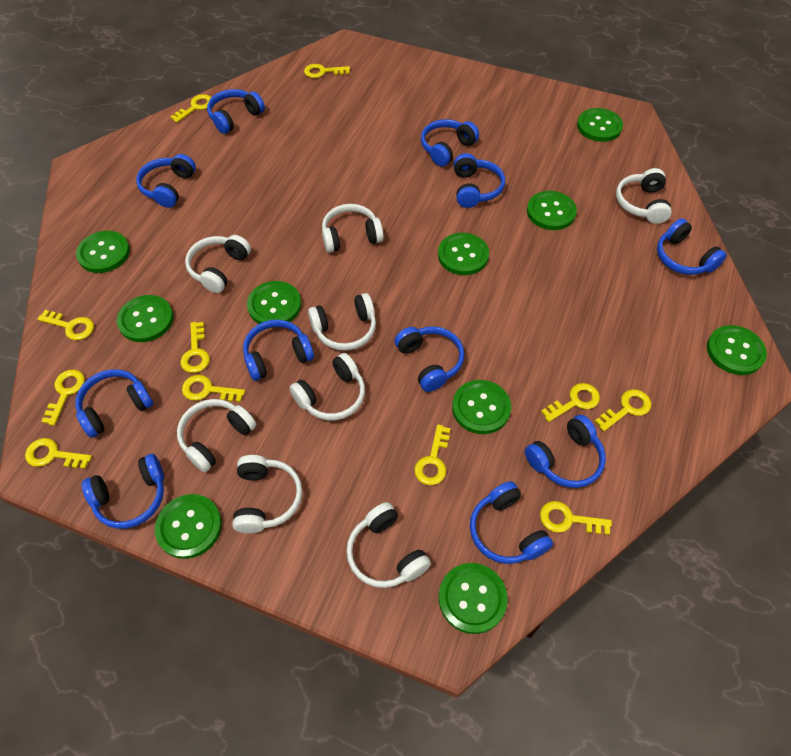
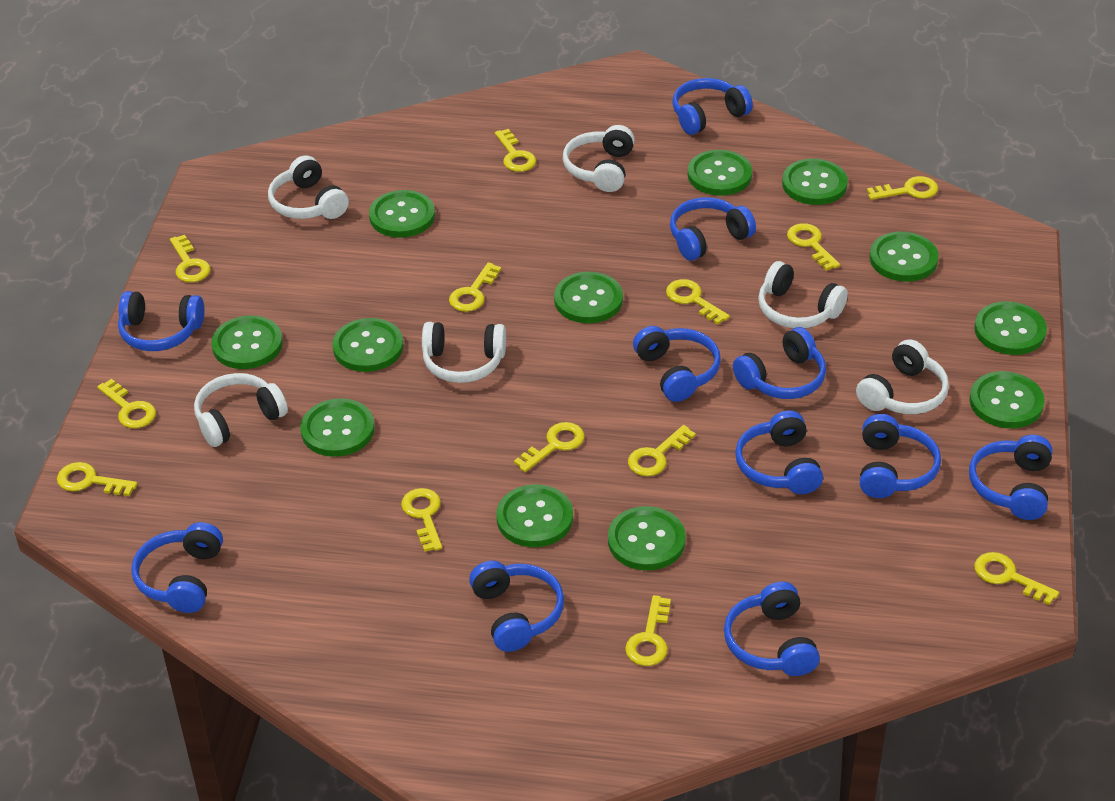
green button: [76,231,130,273] [117,295,174,342] [155,494,222,559] [247,281,301,324] [438,233,489,275] [439,563,508,634] [452,380,511,434] [527,191,577,230] [577,108,623,142] [707,325,767,375] = 10 -> [211,315,283,369] [300,398,375,457] [332,318,403,372] [369,190,435,238] [496,484,573,547] [554,272,623,323] [608,506,686,570] [688,150,752,196] [782,159,848,205] [870,232,939,282] [969,371,1045,428] [974,301,1047,355] = 12
white headphones: [177,399,256,472] [185,235,251,293] [232,455,302,533] [290,353,365,420] [308,293,376,351] [322,204,384,253] [346,502,431,588] [616,168,672,224] = 8 -> [194,373,288,447] [268,155,349,219] [422,322,506,383] [563,125,635,192] [758,261,848,328] [856,339,949,414] = 6
yellow key: [25,438,92,469] [38,310,94,340] [41,370,85,426] [170,94,212,123] [180,322,210,373] [182,375,245,402] [304,64,350,78] [414,424,451,485] [540,501,612,535] [541,383,600,422] [595,389,651,432] = 11 -> [57,462,138,496] [97,379,156,428] [170,235,211,282] [401,488,442,552] [449,262,501,312] [495,129,536,172] [514,422,585,472] [625,595,671,666] [628,425,696,476] [666,279,730,325] [787,223,840,271] [867,176,938,200] [974,552,1059,605] = 13

